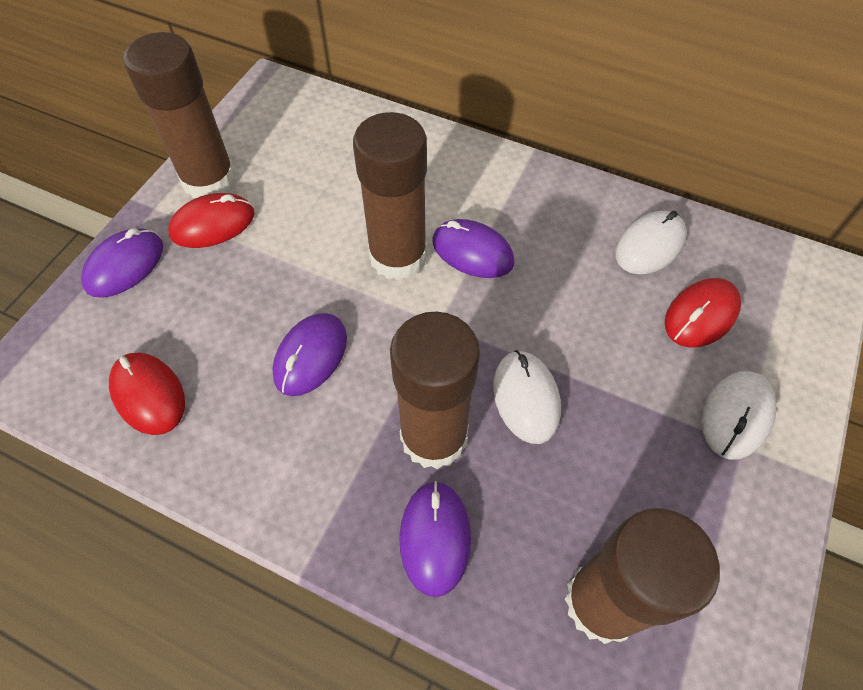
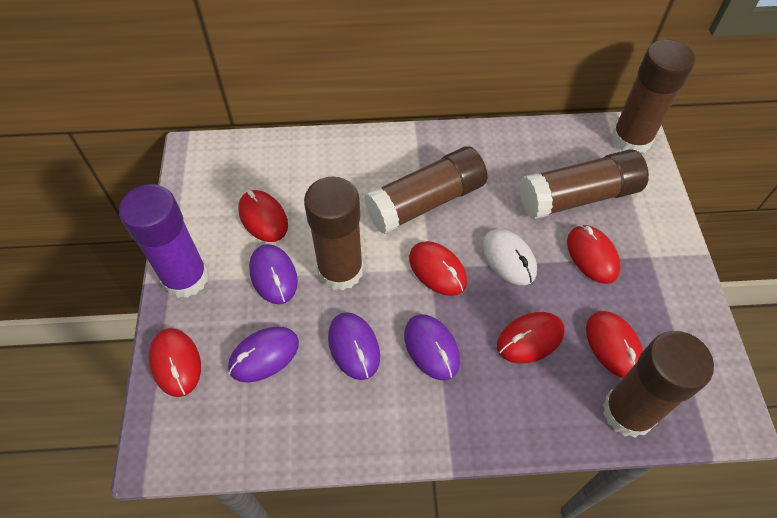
brown glue stick: [123,32,236,198] [353,112,427,280] [390,311,480,469] [565,508,720,644] = 4 -> [304,176,363,291] [364,146,487,234] [519,149,649,219] [603,331,714,438] [611,39,695,153] = 5
purple glue stick: none = 0 -> [119,184,209,298] = 1
red mouse: [109,352,185,435] [168,193,255,248] [665,278,741,348] = 3 -> [149,328,201,397] [238,190,288,242] [409,241,467,296] [497,312,565,363] [567,225,621,284] [586,311,643,378] = 6
white mouse: [493,350,561,444] [615,211,687,274] [702,371,776,460] = 3 -> [482,229,537,285] = 1

